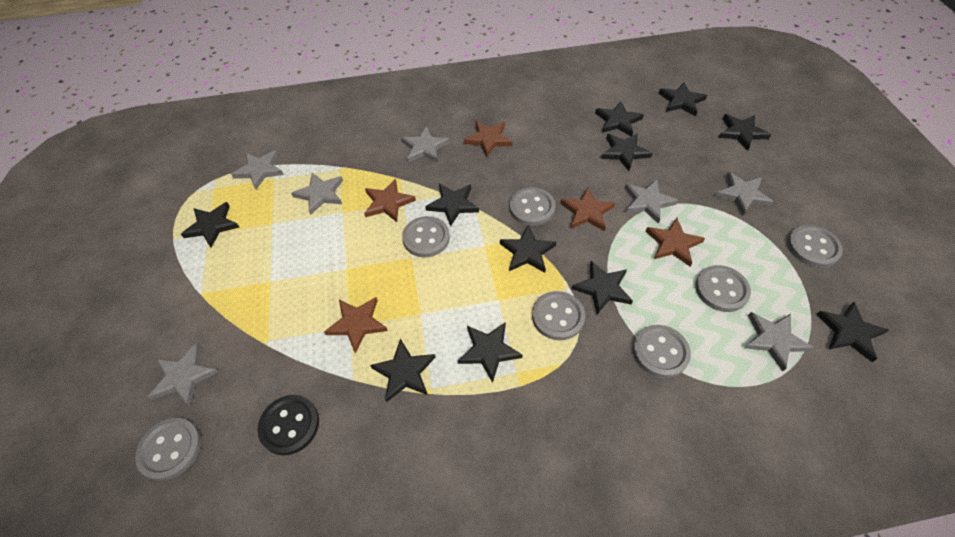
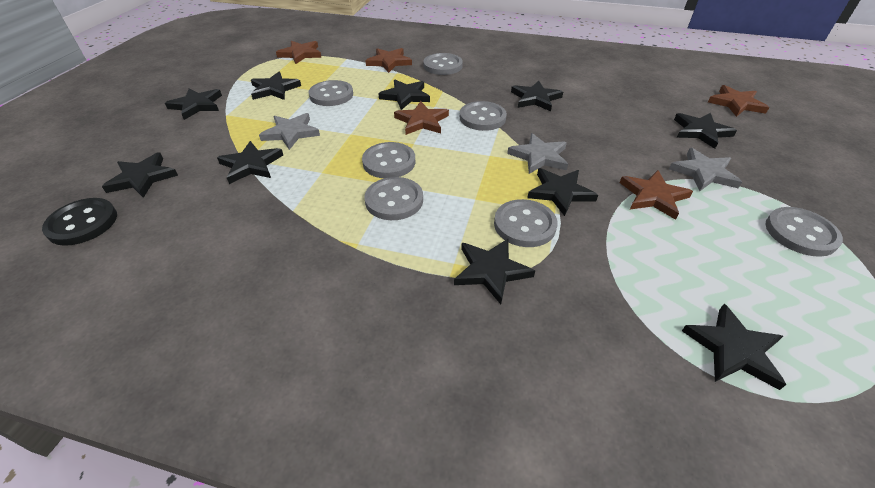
black star: [181,202,239,248] [370,339,436,402] [425,184,479,226] [458,322,523,383] [500,225,556,273] [572,261,633,314] [595,101,644,136] [601,133,653,171] [658,82,707,116] [719,114,771,151] [816,302,889,362] = 11 -> [102,153,178,198] [165,88,222,120] [217,141,283,184] [251,72,301,100] [378,80,430,110] [454,239,535,304] [511,80,563,111] [527,168,598,216] [674,113,737,149] [682,304,786,390] = 10
grey star: [148,343,219,406] [231,150,284,190] [291,173,343,215] [401,126,450,163] [625,179,678,224] [715,172,773,216] [744,312,814,371] = 7 -> [259,113,320,150] [507,133,568,174] [669,148,742,191] = 3

